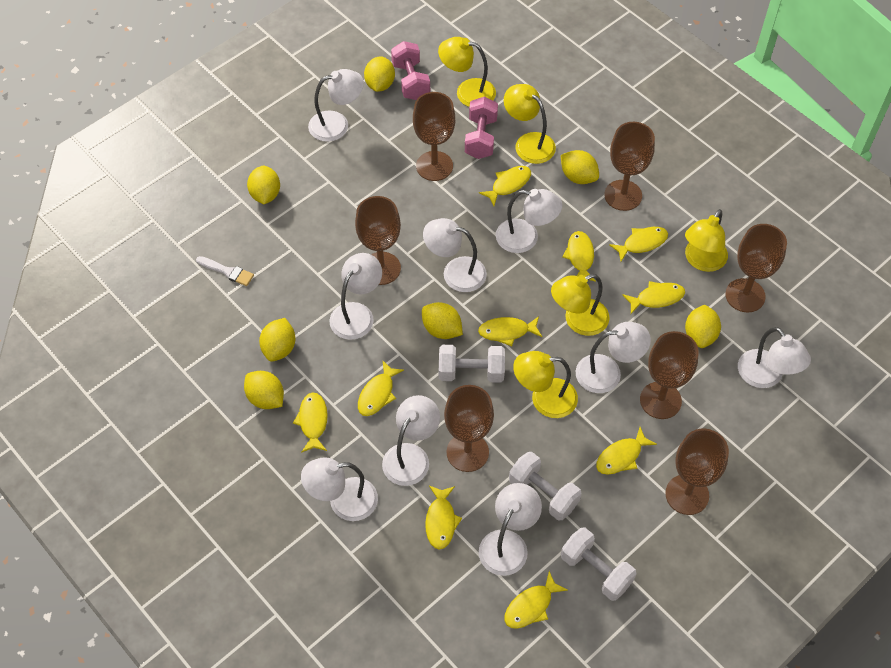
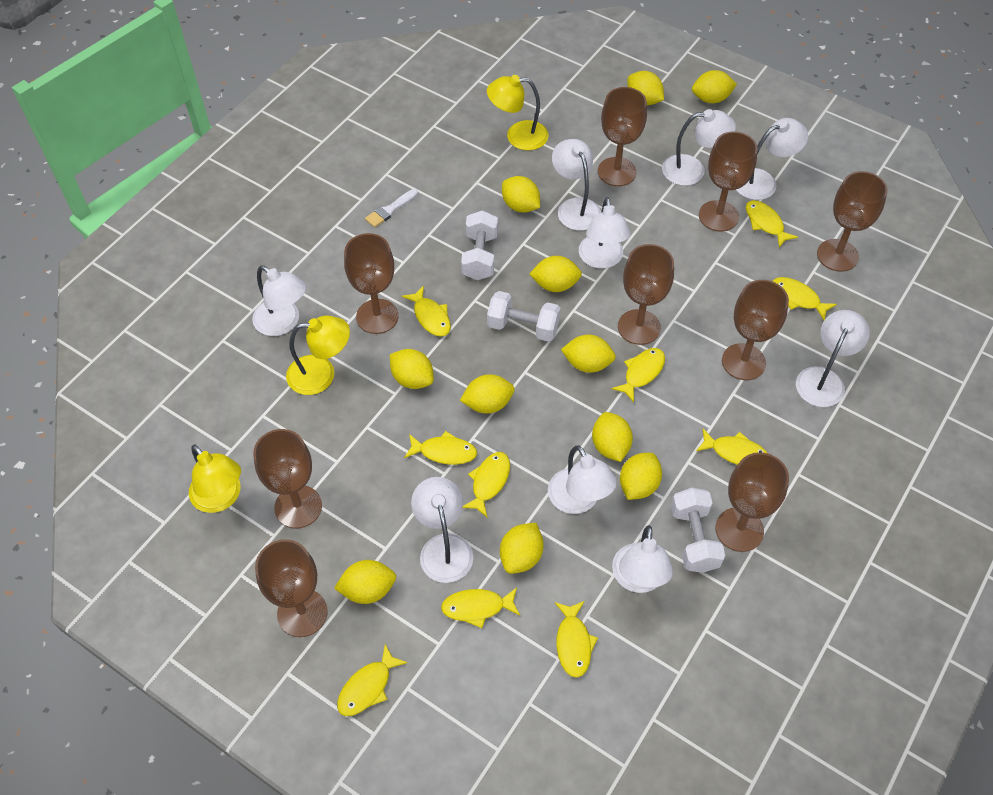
brown goblet: [355,196,401,285] [413,92,455,181] [444,385,494,472] [604,122,655,211] [640,331,699,419] [665,429,729,515] [725,224,787,312] = 7 -> [253,429,322,528] [255,539,328,637] [344,233,399,334] [598,87,647,186] [618,244,674,345] [699,131,758,231] [716,452,789,552] [722,280,789,380] [817,171,888,272] = 9
pink dumbbell: [391,41,430,100] [465,97,498,159] = 2 -> none = 0
yellow lamp: [438,37,496,107] [504,84,556,164] [513,351,578,418] [551,274,610,336] [685,209,728,272] = 5 -> [189,444,241,513] [286,316,350,395] [487,75,549,150] = 3
yellow lemon: [244,371,284,409] [247,166,280,204] [259,318,295,362] [364,57,395,92] [422,302,463,339] [561,150,599,184] [685,305,721,348] = 7 -> [334,560,396,604] [390,349,434,389] [460,374,515,413] [500,523,544,574] [502,176,540,213] [529,256,582,292] [561,335,616,373] [592,412,633,462] [620,453,662,500] [627,71,664,105] [692,70,737,103] = 11

